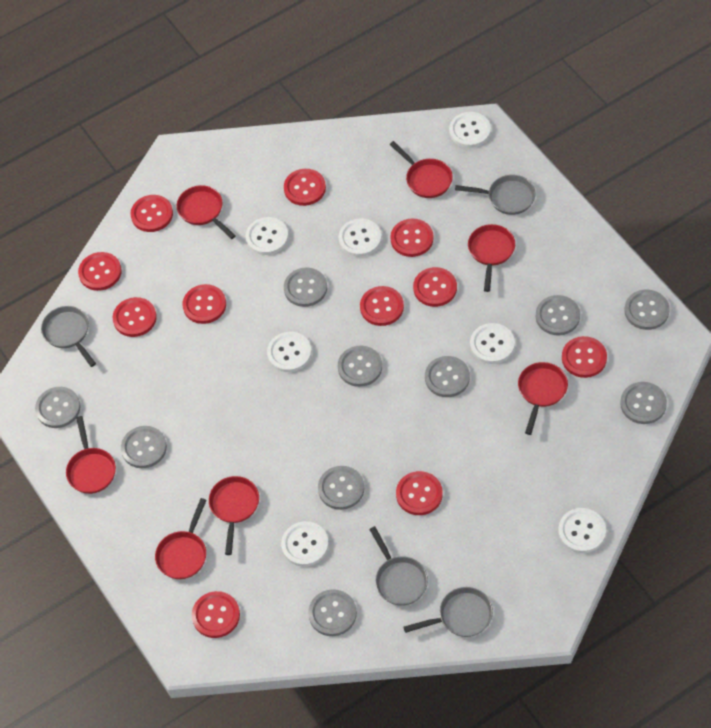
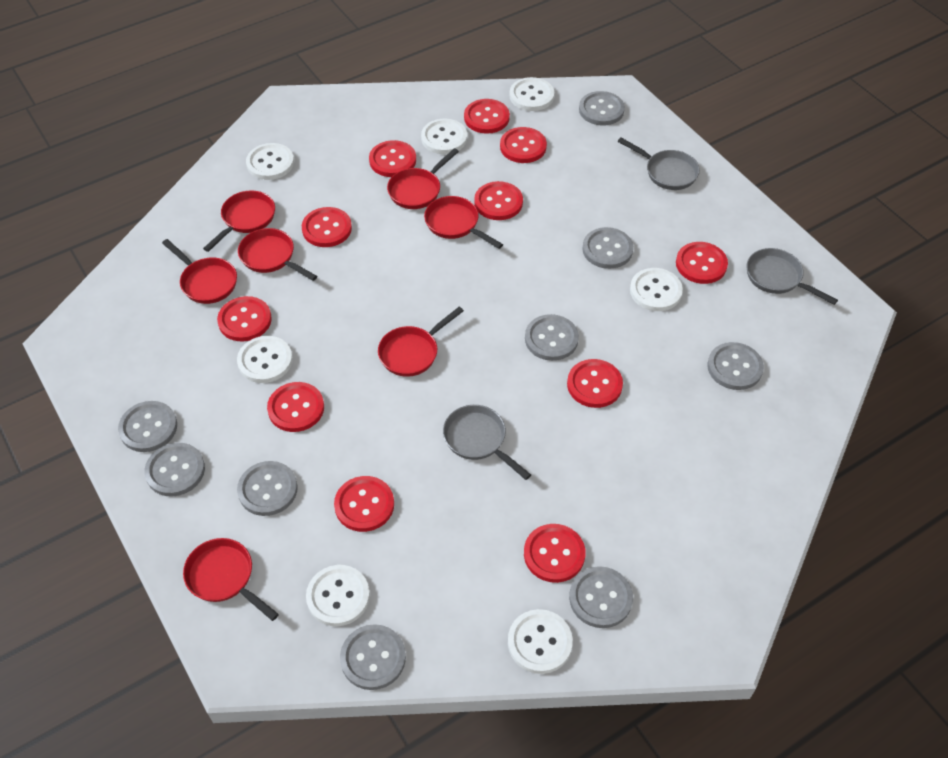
grey button: [35,387,81,428] [121,426,167,468] [284,267,327,307] [308,589,357,636] [318,466,364,510] [338,346,382,387] [425,356,470,397] [536,295,580,336] [620,382,667,424] [624,290,670,330] = 10 -> [118,401,177,452] [144,443,205,496] [237,461,298,516] [340,624,406,690] [525,314,579,361] [569,566,633,628] [579,91,625,126] [582,227,633,269] [707,342,764,390] = 9
grey pan: [41,306,96,367] [369,526,428,606] [403,587,493,637] [455,175,535,215] = 4 -> [443,405,531,480] [618,138,700,190] [747,248,838,305] = 3

